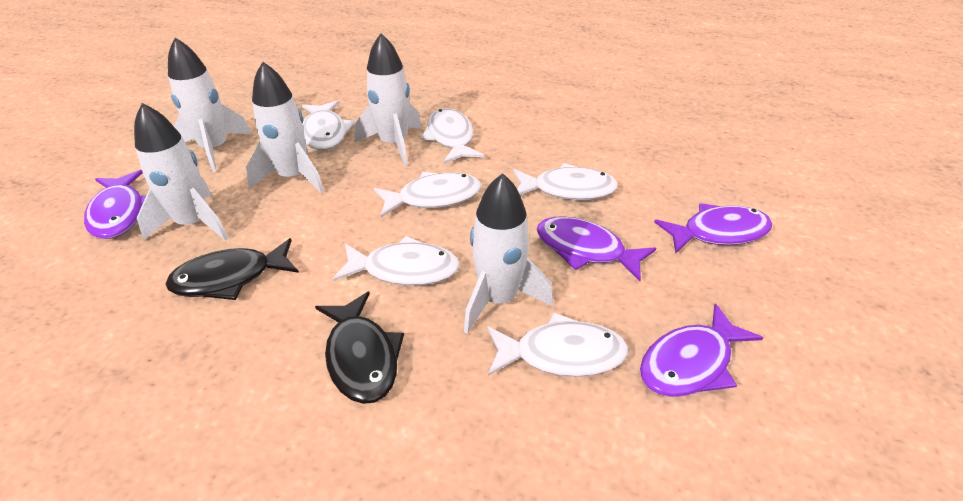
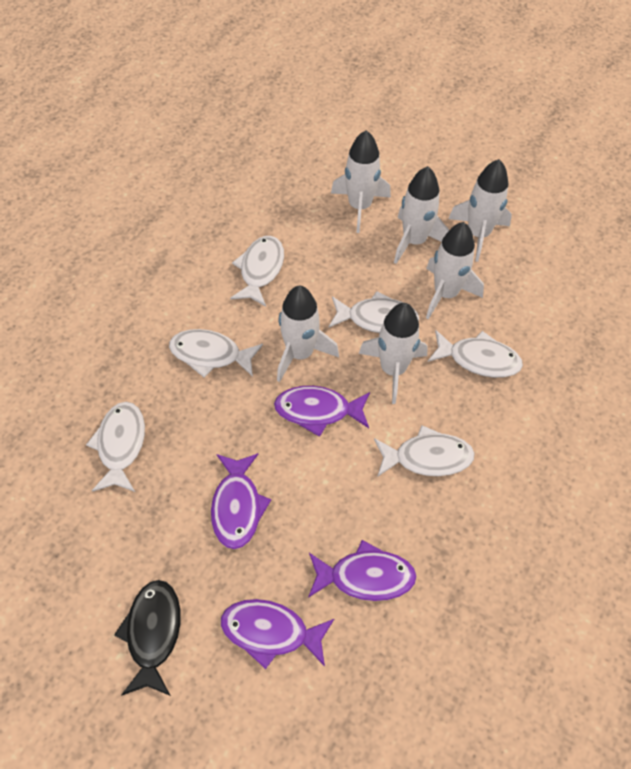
black fish: [165,238,299,300] [315,292,404,404] = 2 -> [114,580,181,696] = 1
white rocket: [134,103,228,241] [168,37,251,172] [246,62,324,193] [354,33,421,166] [464,173,553,334] = 5 -> [277,286,339,382] [331,130,391,233] [359,303,428,404] [394,166,449,264] [426,222,484,319] [448,159,512,262] = 6

